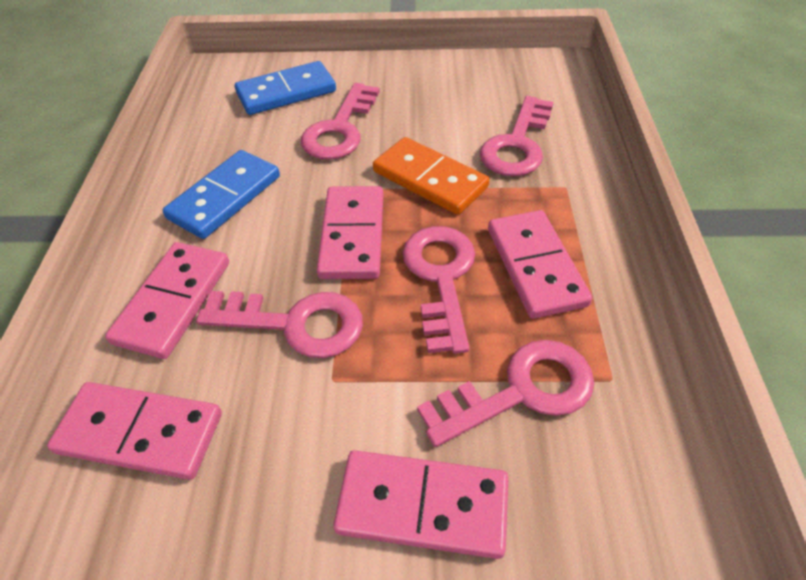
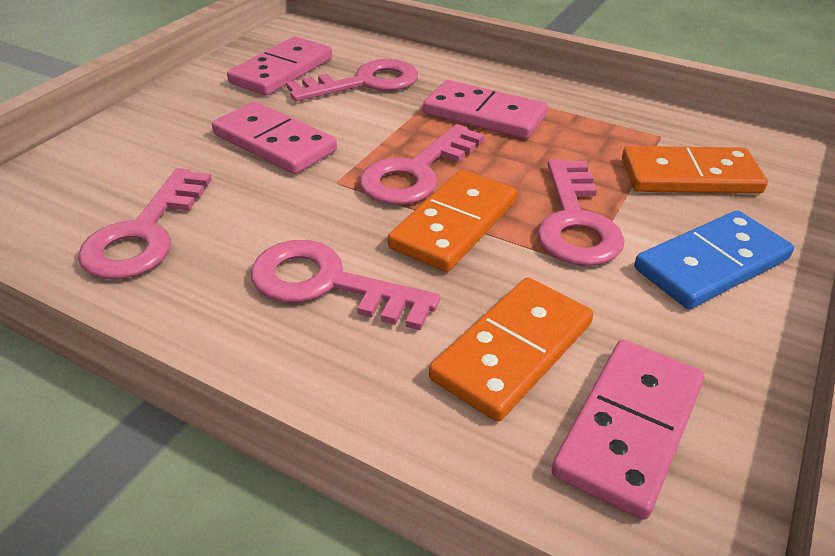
blue domino: [163,150,280,239] [235,61,336,115] = 2 -> [634,210,794,309] = 1
orange domino: [373,137,490,215] = 1 -> [388,170,517,272] [429,277,594,422] [622,146,768,194] = 3
pink domino: [47,382,222,480] [105,242,229,359] [317,186,383,279] [333,450,509,559] [488,210,592,319] = 5 -> [212,102,337,174] [227,37,332,96] [423,80,548,139] [551,340,705,520] = 4

